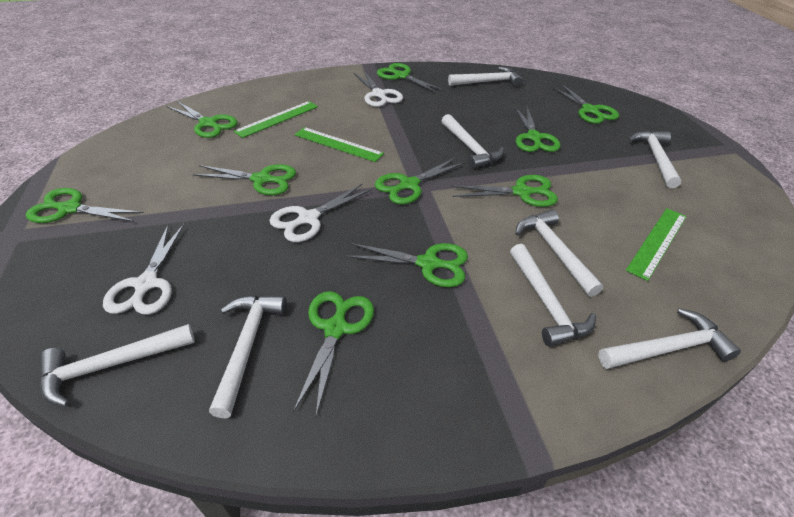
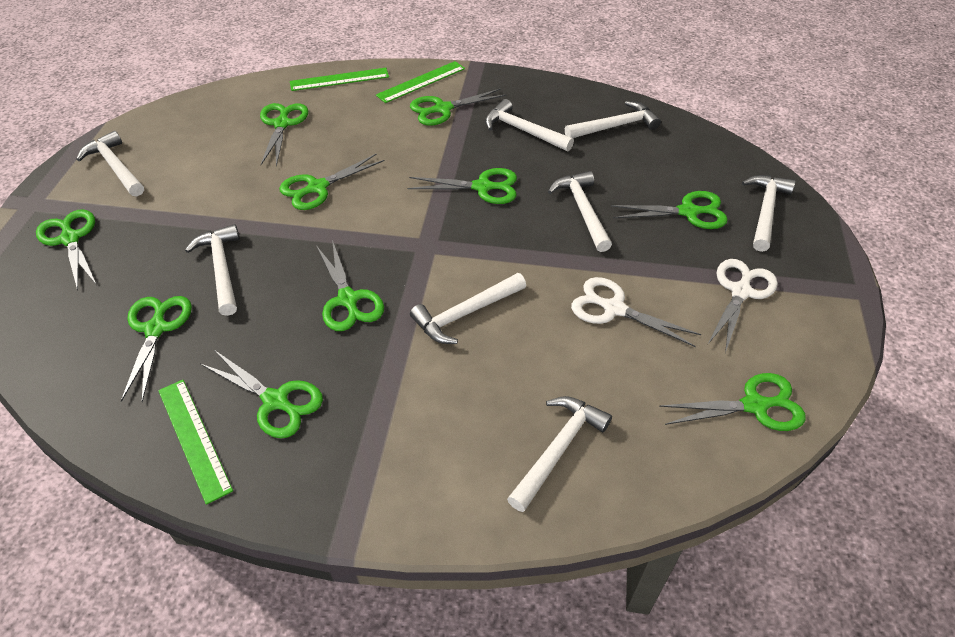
white scissors: [103,224,184,315] [269,183,372,242] [353,70,403,107] = 3 -> [571,277,701,347] [707,259,778,353] = 2

